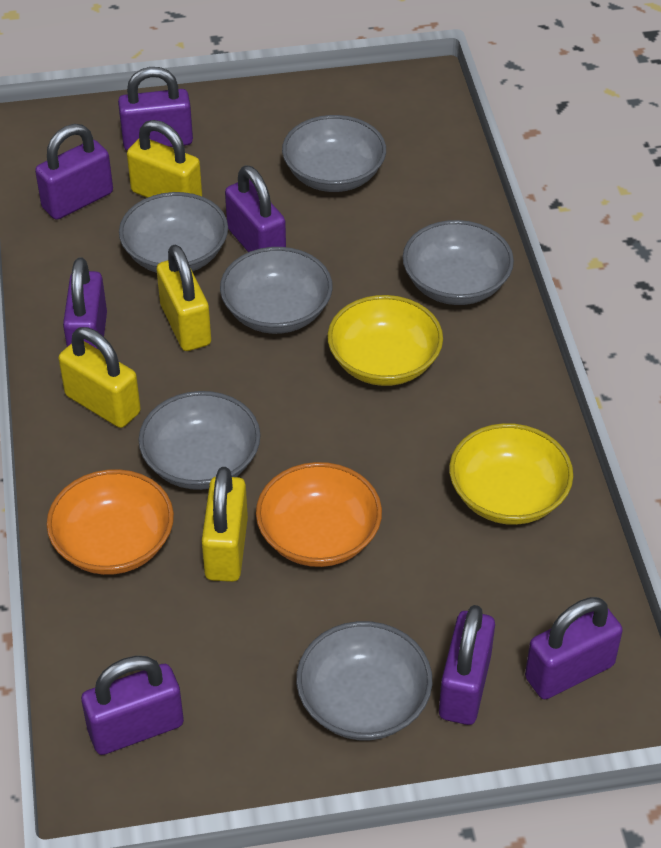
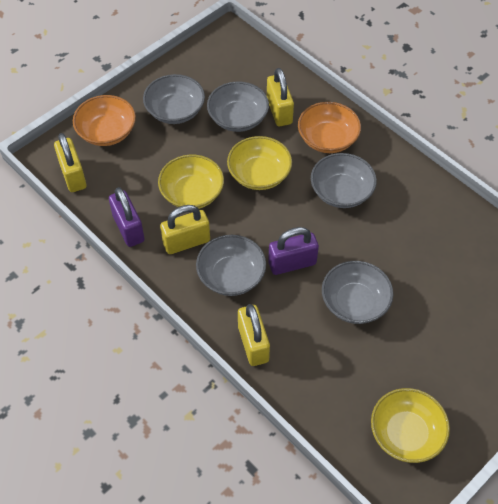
grey bowl: [119,192,228,273] [138,391,261,490] [220,247,333,334] [282,115,386,192] [296,621,432,740] [403,220,514,305] = 6 -> [143,74,205,124] [196,235,266,296] [207,81,269,132] [311,153,377,208] [322,261,393,324] = 5
purple padlock: [35,124,113,220] [63,258,107,350] [81,656,184,755] [118,67,193,151] [225,165,286,252] [439,605,495,725] [525,597,623,699] = 7 -> [109,187,144,247] [268,227,319,275] = 2
yellow bowl: [327,295,443,386] [449,423,573,525] = 2 -> [158,155,224,209] [227,136,292,190] [371,388,450,463] = 3

